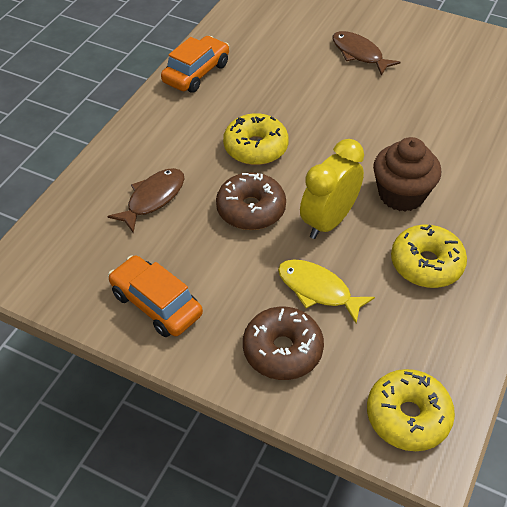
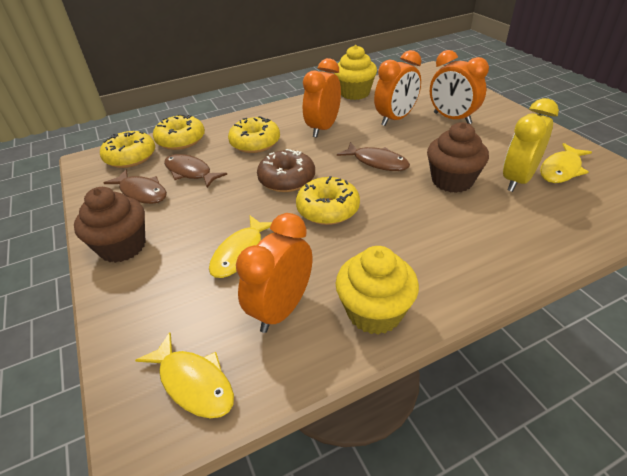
brown cupcake: [373,137,441,212] = 1 -> [74,187,146,263] [427,122,489,193] = 2
brown donut: [216,173,286,230] [243,307,324,380] = 2 -> [257,149,315,192] = 1
brown fish: [107,168,184,233] [332,31,401,76] = 2 -> [104,169,167,204] [164,154,227,188] [337,142,410,171] = 3
orange car: [108,255,203,337] [161,36,229,93] = 2 -> none = 0
orange clock: none = 0 -> [236,213,312,333] [303,58,341,138] [374,50,421,126] [430,50,489,124] = 4
yellow cupcake: none = 0 -> [334,45,377,100] [336,246,419,334] = 2
yellow donut: [223,113,289,165] [367,369,455,451] [391,225,467,288] = 3 -> [100,131,155,168] [153,114,205,150] [228,116,280,153] [296,176,360,225] = 4
yellow fish: [278,259,375,323] = 1 -> [135,332,234,418] [209,216,272,278] [540,143,592,183] = 3

